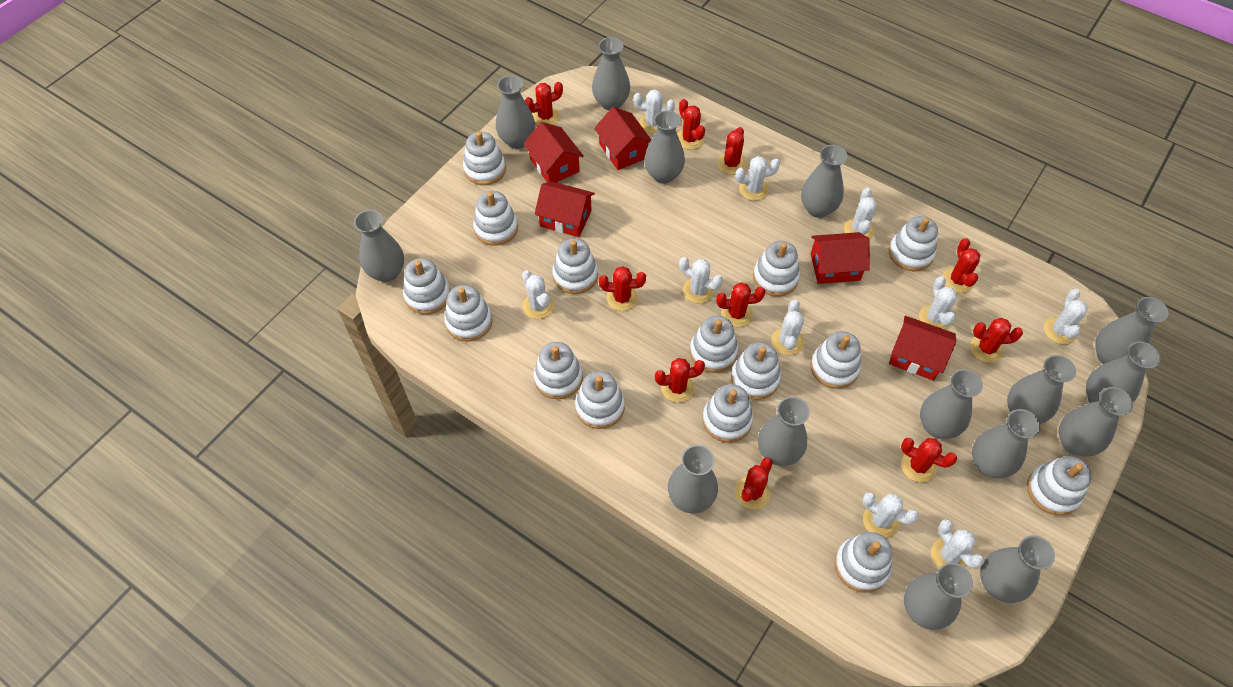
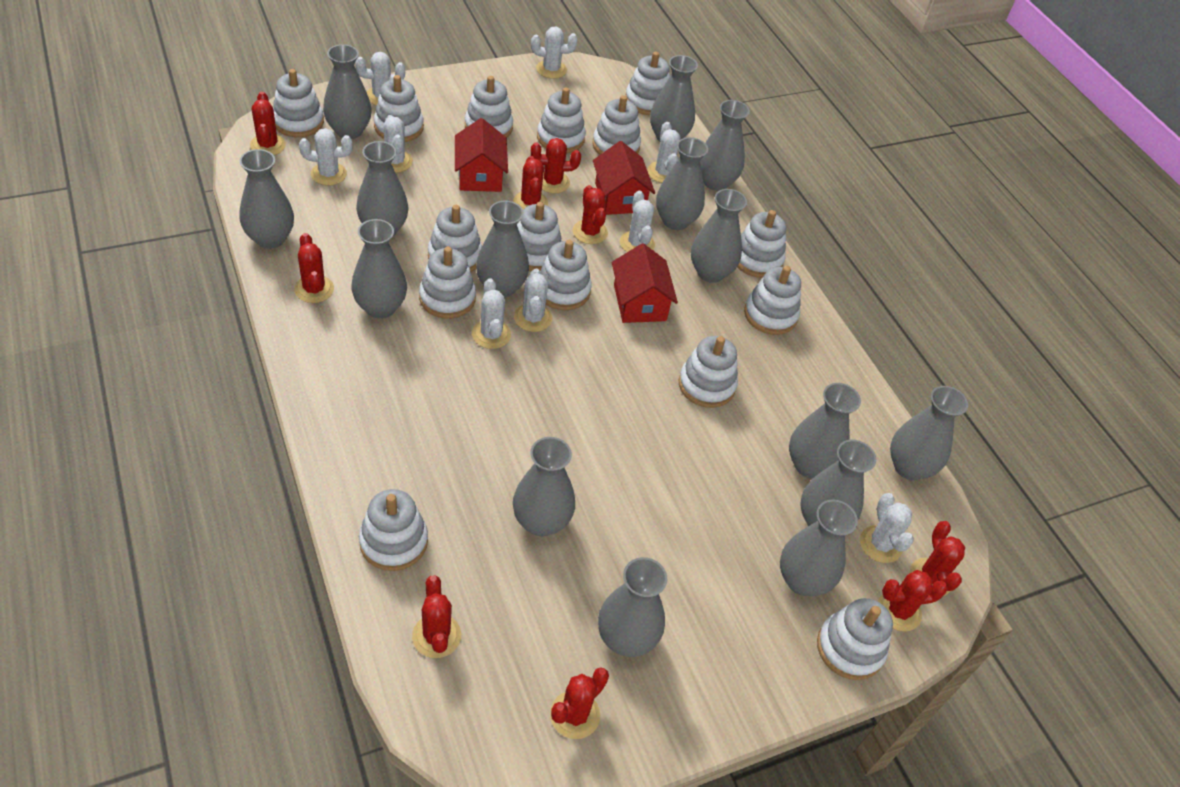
red cactus: [525,82,563,125] [599,266,646,311] [655,358,705,403] [677,99,705,150] [716,282,765,327] [717,127,746,174] [735,457,773,509] [901,438,957,482] [943,238,980,293] [970,318,1023,363] = 10 -> [250,92,286,155] [294,233,334,303] [412,575,461,658] [513,156,548,209] [531,138,581,193] [550,667,609,739] [573,185,608,244] [878,570,948,631] [910,521,965,596] = 9
red house: [523,122,584,182] [534,181,595,237] [594,107,651,170] [811,232,870,284] [889,316,956,381] = 5 -> [455,118,508,192] [593,141,655,215] [612,243,678,323] = 3
white cactus: [522,270,554,319] [633,89,675,134] [679,257,723,304] [735,156,780,201] [771,300,804,355] [844,188,877,239] [862,492,919,538] [919,276,957,330] [931,519,984,568] [1044,289,1088,344] = 10 -> [299,128,353,185] [355,52,405,105] [383,115,413,173] [472,278,511,349] [514,269,552,332] [531,26,578,79] [620,191,655,252] [647,122,681,183] [860,493,913,563] = 9

